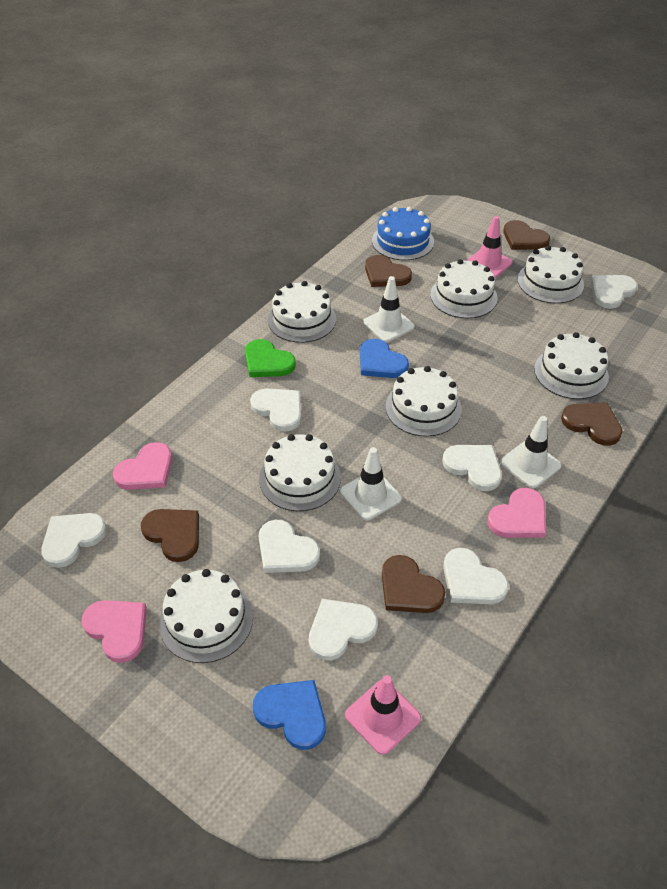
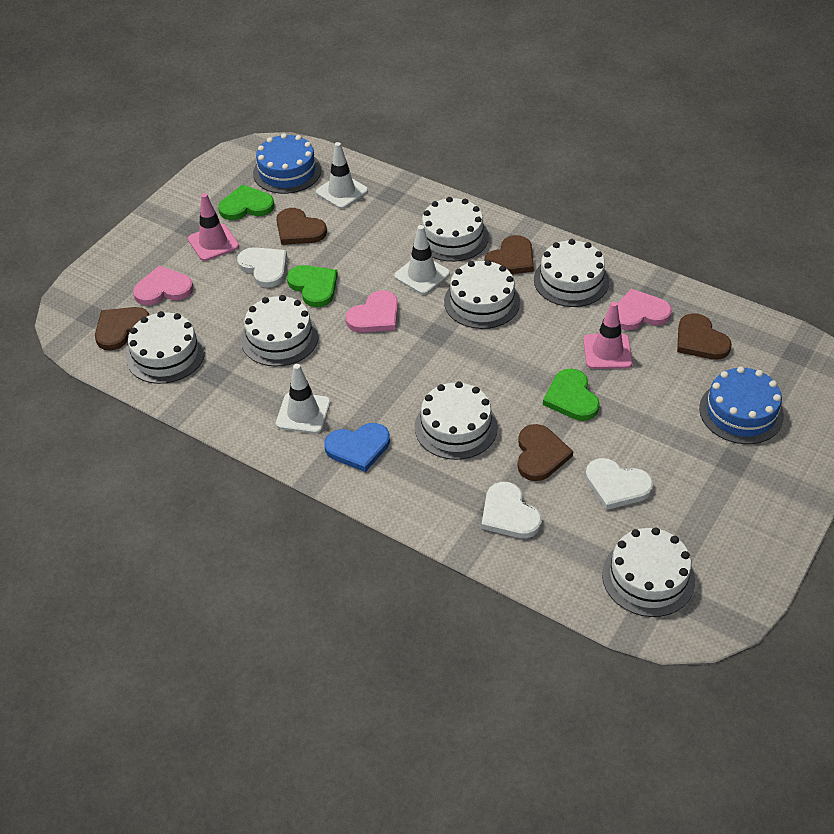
blue cake: [372,207,434,260] = 1 -> [253,133,321,194] [699,366,784,444] = 2
blue heart: [253,680,326,750] [360,339,409,378] = 2 -> [324,423,390,472] = 1
green heart: [245,339,296,377] = 1 -> [218,184,274,220] [287,265,338,307] [543,369,600,421] = 3
white heart: [41,513,107,568] [250,389,301,432] [259,520,320,573] [309,599,378,661] [442,445,502,491] [443,548,509,604] [591,275,638,309] = 7 -> [237,247,287,288] [481,482,542,538] [585,458,653,510] = 3

